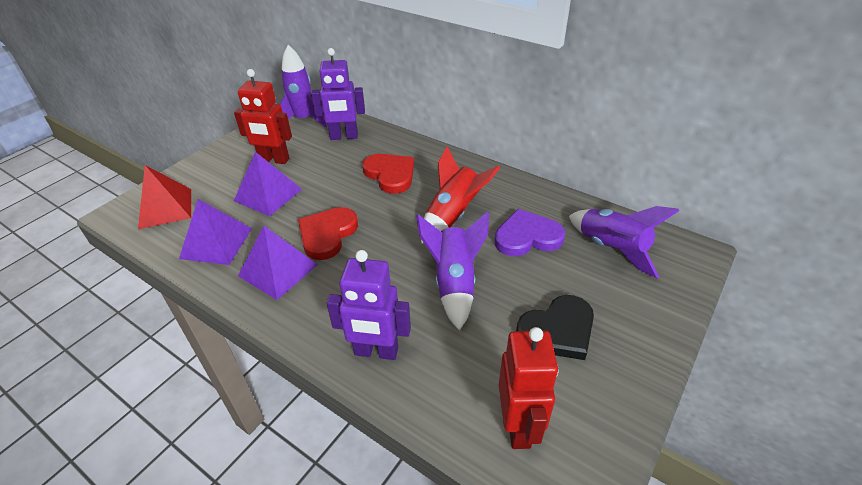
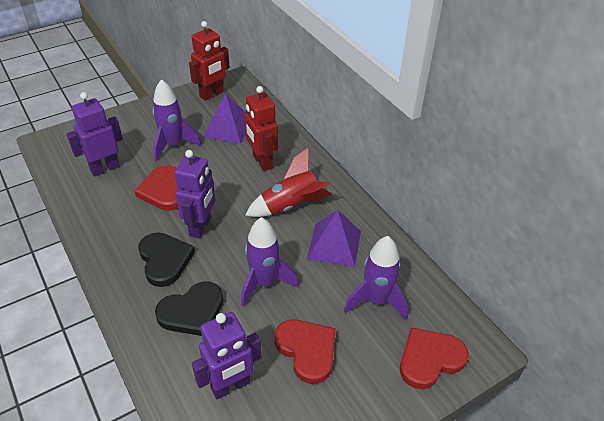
black heart: [516,295,594,360] = 1 -> [138,232,195,287] [155,281,223,336] = 2
purple heart: [494,209,566,256] = 1 -> none = 0
purple pyramid: [179,199,252,265] [234,152,302,216] [238,226,318,300] = 3 -> [203,93,246,144] [307,210,361,267] = 2
purple robot: [311,48,365,140] [327,250,411,360] = 2 -> [67,92,123,177] [175,150,215,239] [192,312,262,399] = 3
red heart: [298,207,358,260] [362,154,414,194] = 2 -> [135,165,178,211] [274,320,336,384] [400,328,469,389] = 3
red pyramid: [138,165,191,229] = 1 -> none = 0

